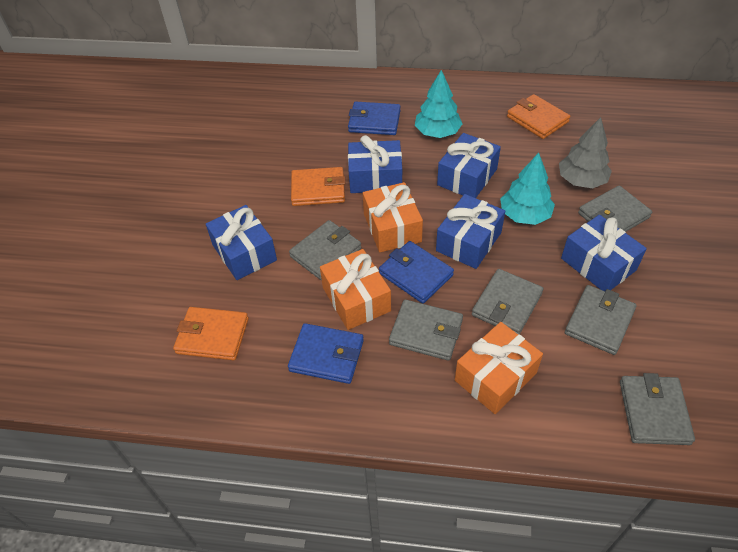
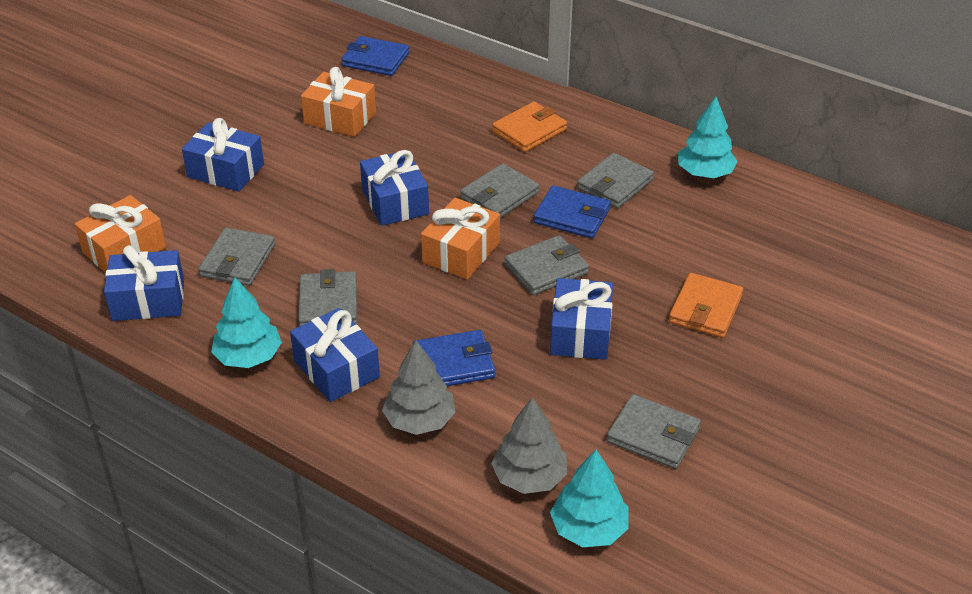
grey tree: [559,117,612,188] = 1 -> [382,340,456,435] [491,397,567,494] = 2
orange wallet: [173,307,249,360] [291,167,346,206] [507,94,570,139] = 3 -> [492,102,567,152] [669,273,743,338] = 2
turquoise tree: [415,70,462,138] [500,153,555,225] = 2 -> [211,277,282,368] [550,449,629,547] [678,97,738,178] = 3

